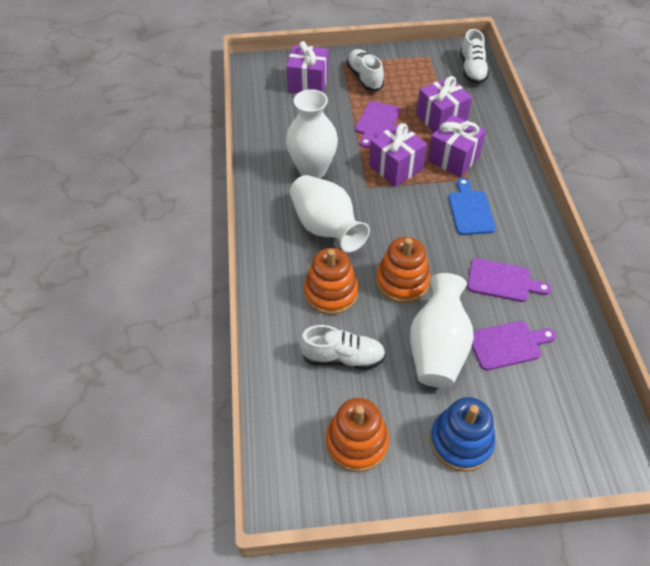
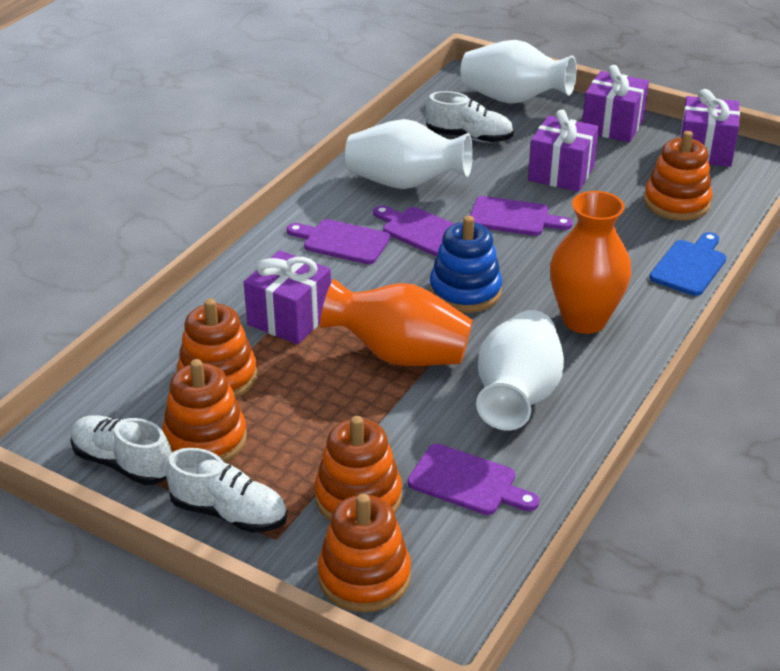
orange stacking toy: [304,248,358,315] [326,398,389,472] [376,237,430,303] = 3 -> [162,359,247,462] [177,299,257,398] [315,416,402,521] [318,494,411,612] [644,131,712,221] = 5
orange vase: none = 0 -> [320,279,473,366] [550,191,631,334] = 2
purple cutting board: [355,101,401,148] [467,258,551,302] [472,321,556,370] = 3 -> [287,219,390,264] [373,205,454,257] [408,444,539,515] [470,196,573,236] = 4

